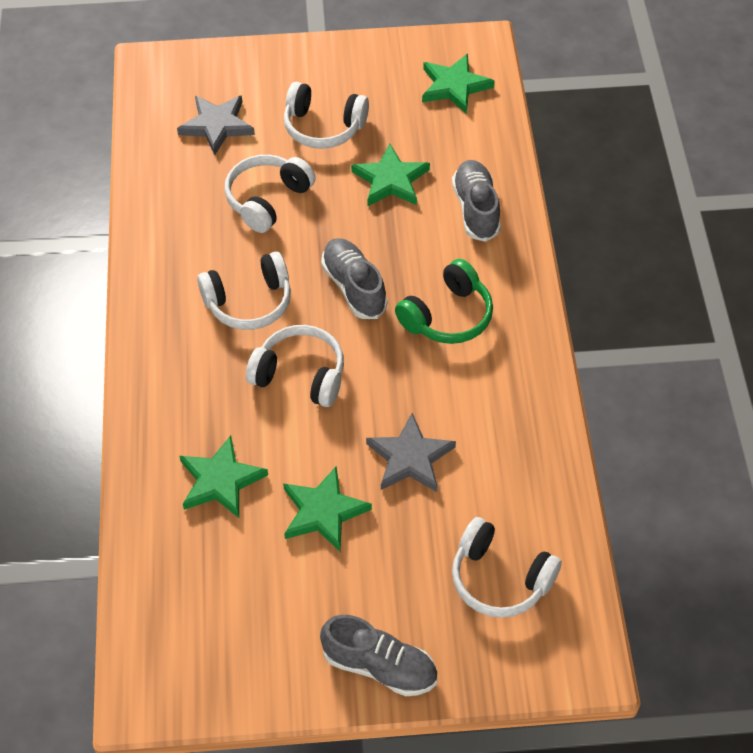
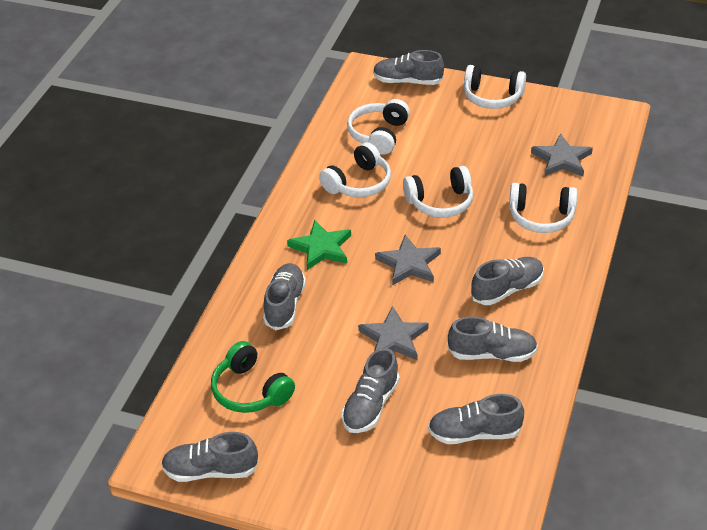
green star: [179,436,268,518] [283,466,372,551] [351,143,430,206] [422,53,495,113] = 4 -> [287,220,351,270] = 1
grey shoe: [320,615,437,696] [321,238,388,319] [452,160,501,242] = 3 -> [161,432,259,482] [263,263,306,330] [342,348,400,433] [373,50,444,85] [428,394,524,444] [448,316,538,362] [471,257,544,305] = 7
grey star: [177,95,255,155] [366,413,456,492] = 2 -> [358,306,428,360] [375,235,441,286] [531,134,593,177] = 3

